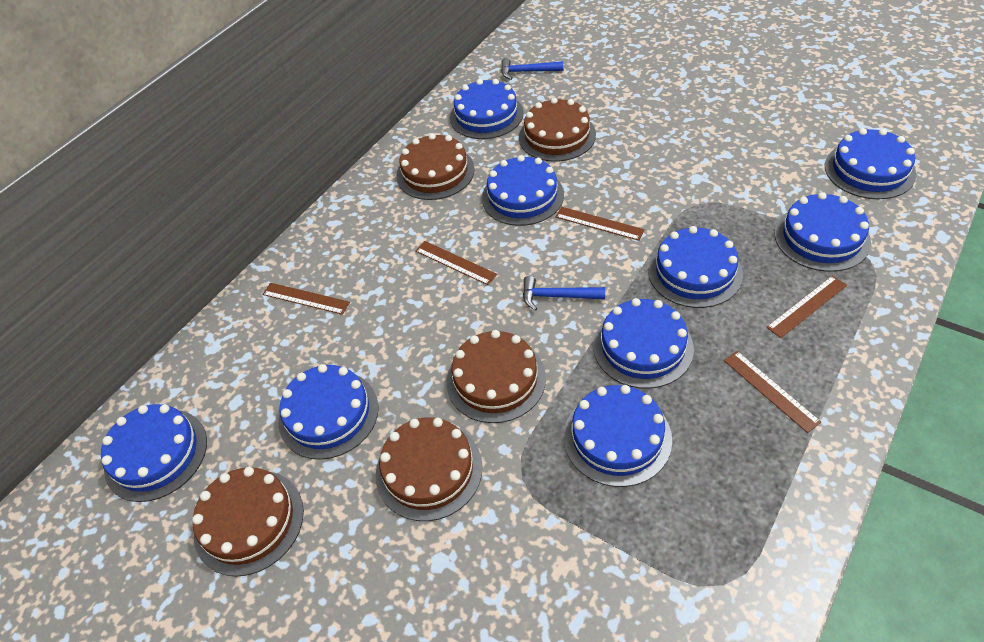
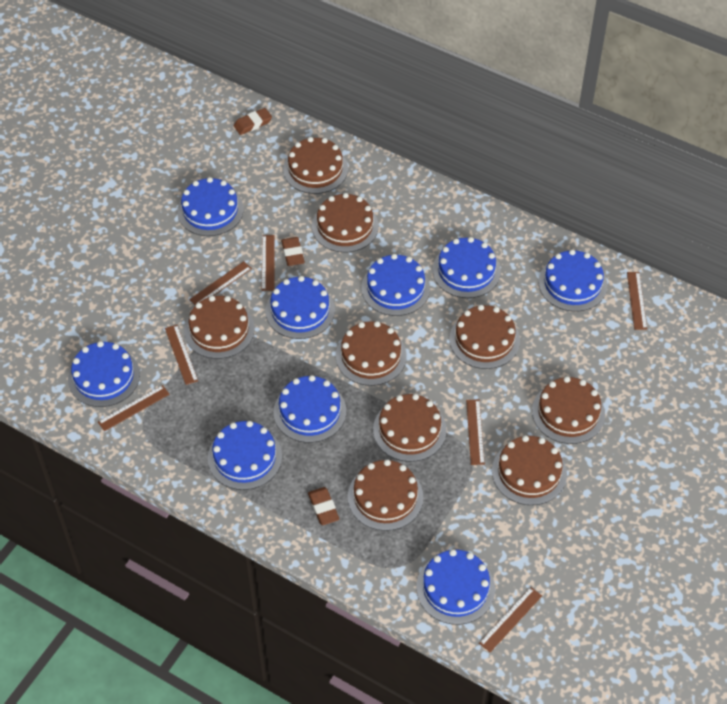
blue hammer: [501,58,563,80] [523,276,605,311] = 2 -> none = 0
brown cake: [192,467,304,577] [376,417,483,521] [396,133,475,200] [446,330,546,423] [519,98,596,162] = 5 -> [184,296,255,359] [283,137,348,194] [312,193,378,252] [336,321,407,386] [348,459,423,531] [373,394,447,462] [449,305,520,369] [492,435,567,505] [532,376,605,444] = 9
brown eraser: none = 0 -> [234,108,272,135] [281,237,305,266] [308,487,339,525] = 3
brown ruler: [262,283,350,315] [415,241,497,285] [555,207,645,241] [724,351,821,433] [766,275,847,338] = 5 -> [98,385,169,431] [165,325,198,385] [189,261,252,305] [262,235,275,291] [466,400,485,465] [479,587,542,652] [627,272,647,330] = 7

